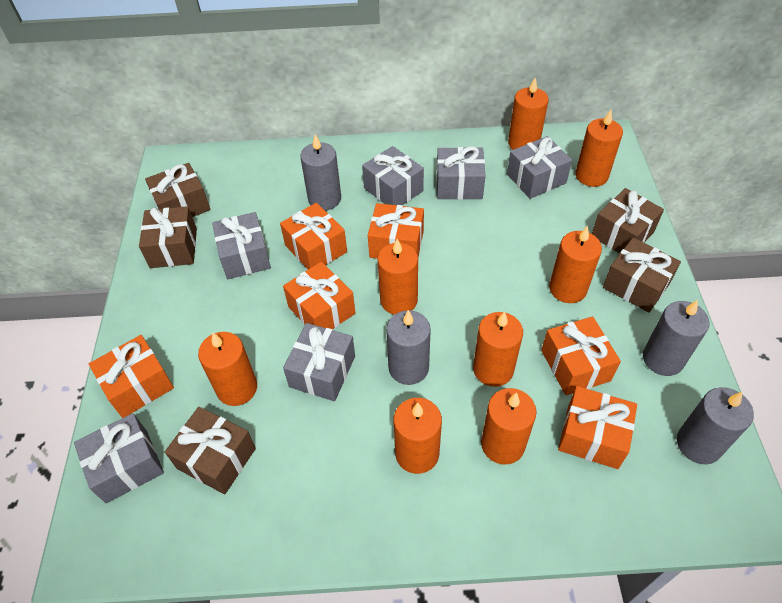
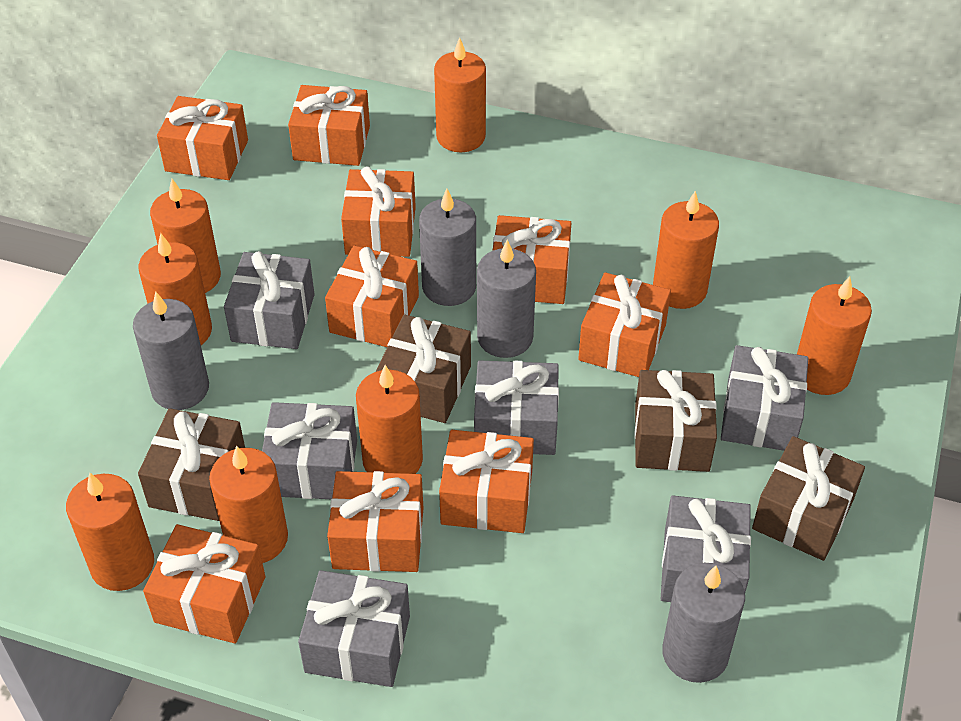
brown gift: [139,206,197,268] [145,163,210,217] [165,407,256,494] [592,188,664,254] [603,238,681,313] = 5 -> [138,408,245,521] [376,315,471,423] [634,370,717,472] [752,436,865,561] = 4
orange gift: [89,335,174,418] [280,203,347,269] [283,262,355,329] [368,203,424,259] [541,316,621,395] [558,386,637,469] = 6 -> [143,524,265,644] [157,96,248,180] [288,85,370,166] [325,246,419,347] [327,471,423,572] [341,167,416,257] [439,430,534,533] [493,215,571,304] [578,272,671,377] = 9

